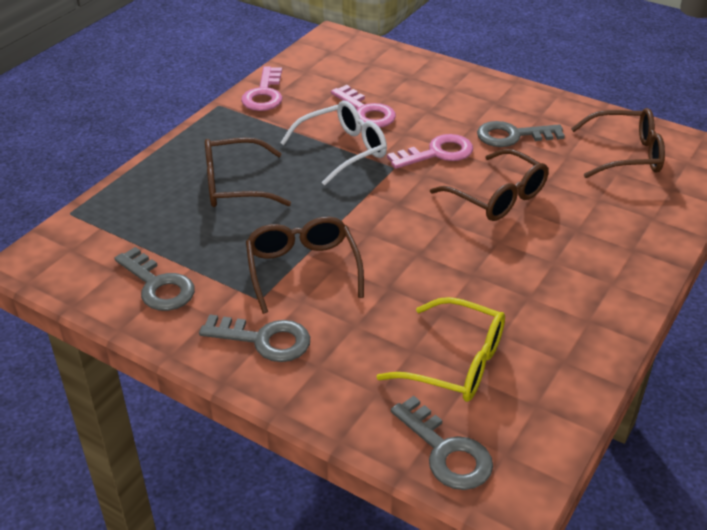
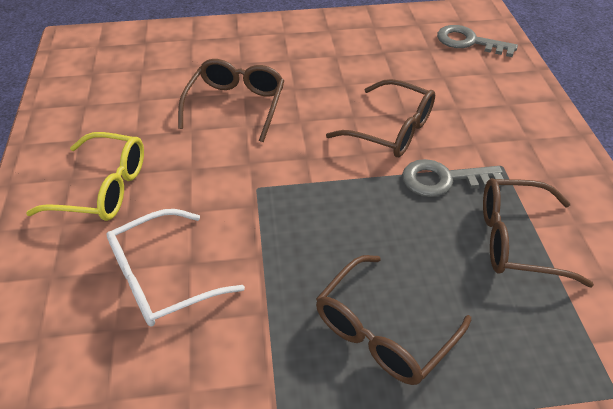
grey key: [115,247,195,311] [199,314,310,362] [391,396,493,490] [477,121,565,147] = 4 -> [402,159,505,197] [437,25,518,57] = 2
pink key: [241,66,282,111] [331,85,396,128] [387,134,473,169] = 3 -> none = 0

